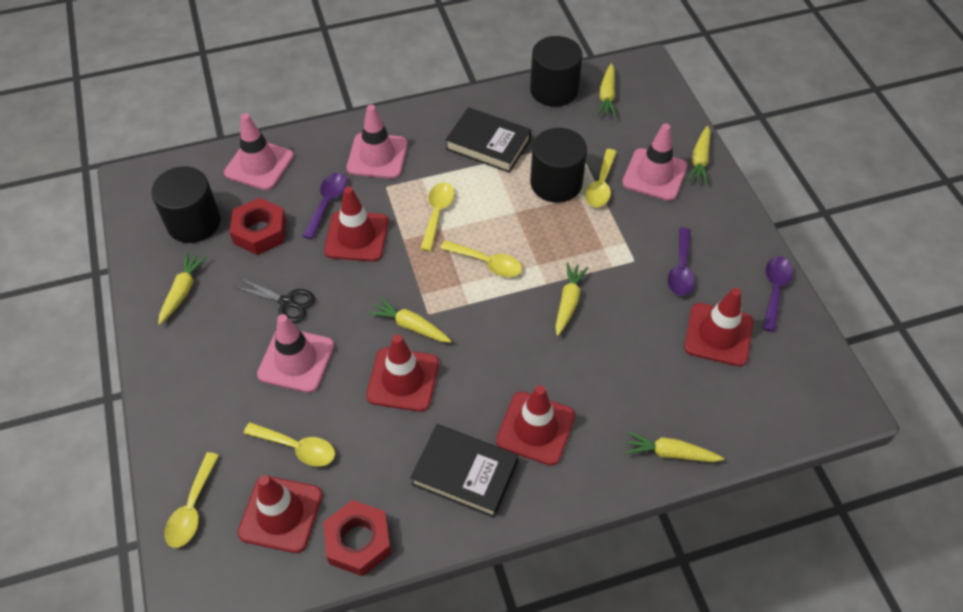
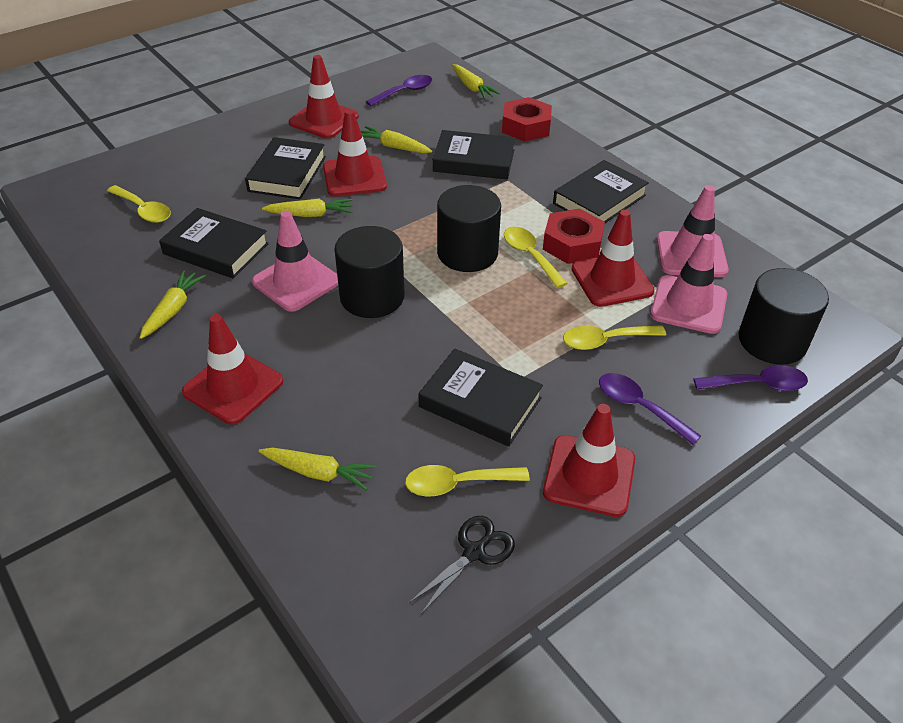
black book: [410,424,518,518] [446,107,531,173] = 2 -> [159,208,269,279] [245,137,326,199] [419,348,543,447] [433,130,515,180] [553,160,649,223] = 5
pink traffic cone: [224,113,294,190] [257,314,334,393] [347,104,408,179] [622,123,687,201] = 4 -> [252,211,338,312] [650,234,727,334] [657,185,729,277] = 3
yellow carrot: [158,252,207,325] [368,297,451,343] [555,262,588,336] [597,63,616,117] [625,431,724,462] [687,126,710,185] = 6 -> [140,270,205,339] [259,448,377,491] [262,199,353,217] [361,126,432,153] [452,64,500,99] = 5
yellow spoon: [164,452,219,548] [244,422,335,467] [420,182,455,251] [440,240,522,277] [585,149,617,207] = 5 -> [107,185,171,223] [405,465,530,496] [504,227,568,288] [563,325,666,350] = 4

